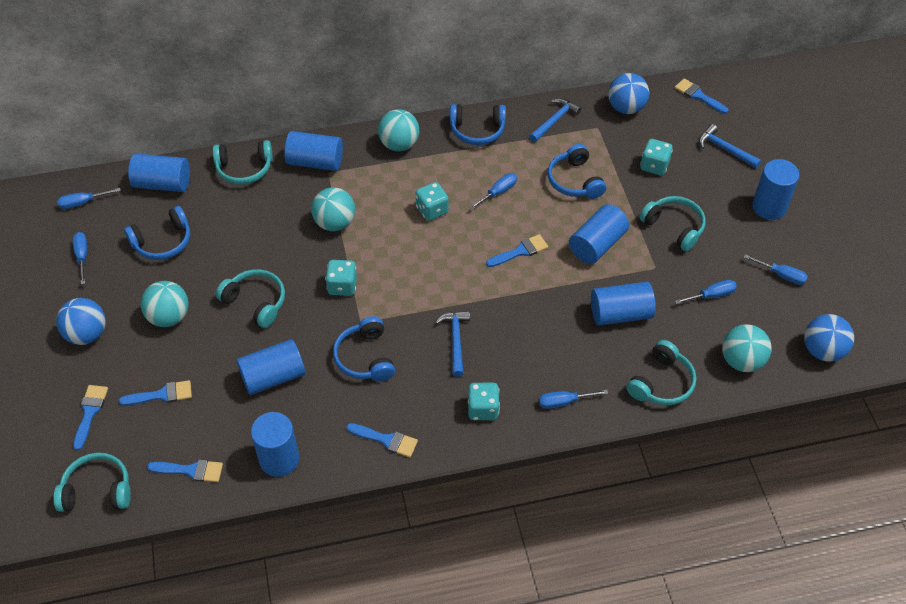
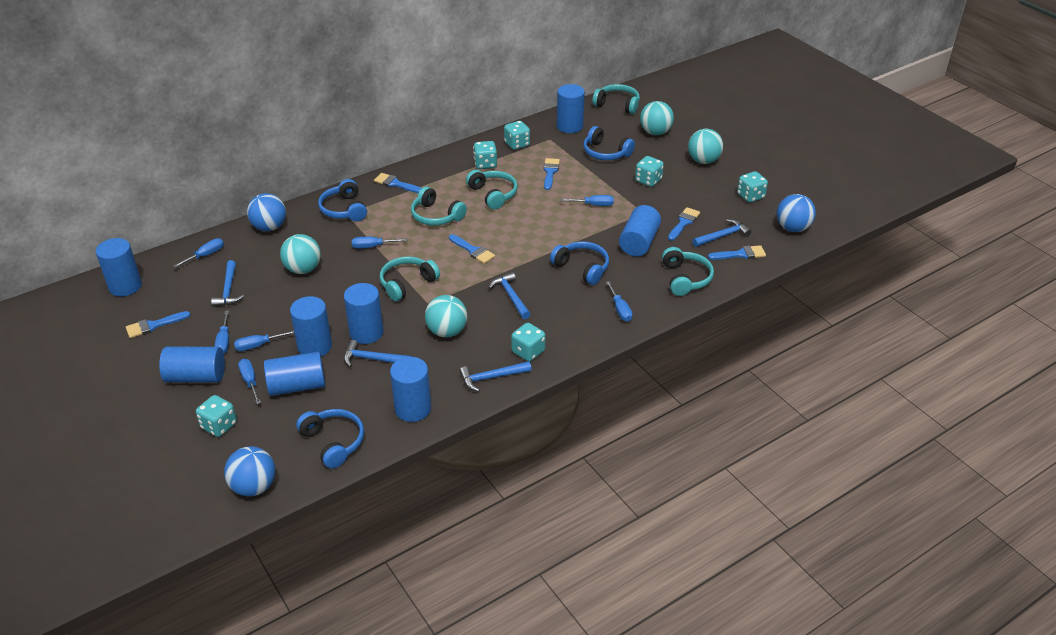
blue cylinder: [128,153,190,192] [237,339,305,395] [251,412,299,477] [284,131,343,171] [569,204,629,264] [591,282,656,326] [752,159,799,220] = 7 -> [96,238,142,296] [159,347,225,383] [264,352,325,396] [290,296,332,356] [344,283,384,344] [390,357,431,422] [557,84,585,133] [619,205,661,256] = 8
blue hammer: [435,311,470,377] [529,98,582,142] [699,124,761,168] = 3 -> [211,260,244,307] [344,340,412,367] [459,361,532,392] [489,272,531,319] [692,219,751,247] = 5
blue screwdriver: [57,188,121,209] [73,232,87,285] [469,173,517,210] [539,390,608,409] [675,280,737,304] [744,254,808,285] = 6 -> [173,238,224,268] [215,310,229,353] [234,330,294,351] [238,359,261,404] [352,237,408,249] [561,195,614,206] [606,281,633,322] = 7
turquoise dice: [325,260,357,296] [415,182,449,221] [468,383,500,420] [640,139,673,175] = 4 -> [196,395,237,437] [473,141,497,169] [504,121,530,150] [511,323,545,361] [635,156,664,187] [737,171,768,203] = 6

